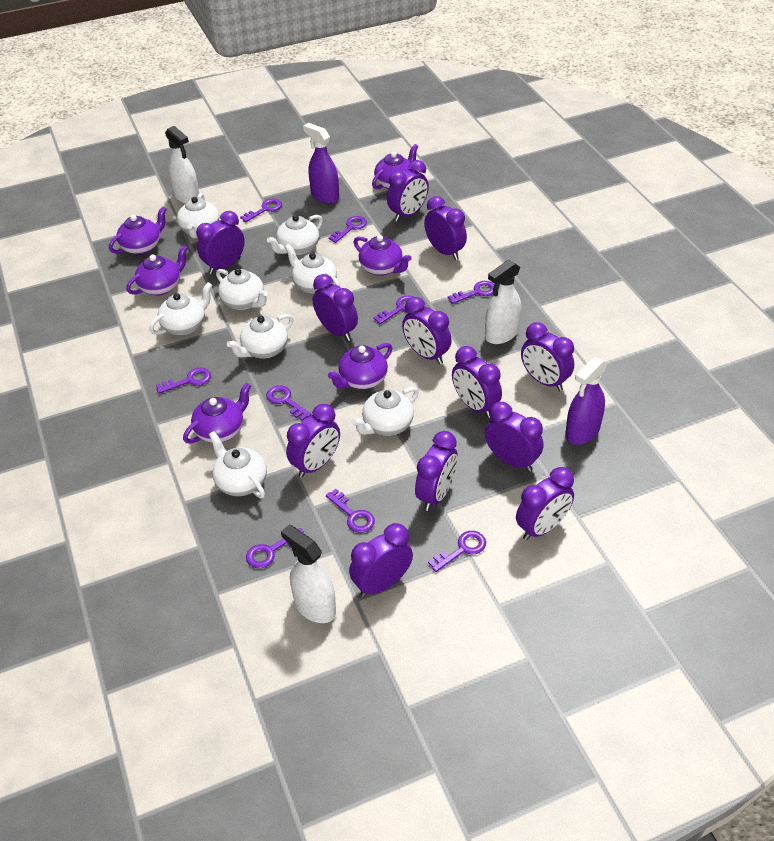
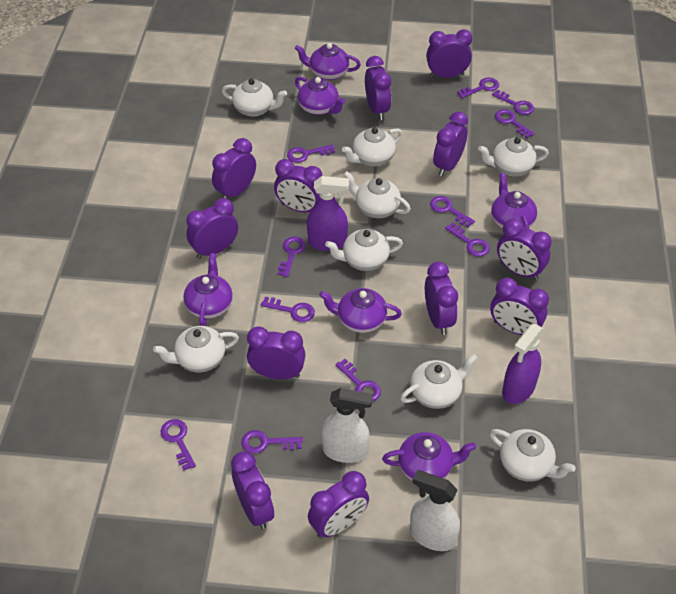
purple key: [156,367,211,394] [240,199,282,222] [246,528,304,568] [266,385,311,421] [326,489,375,533] [329,216,367,243] [373,295,413,324] [428,531,486,572] [448,281,495,304] = 9 -> [161,419,196,470] [241,430,303,454] [261,297,315,322] [278,237,306,277] [287,145,335,163] [335,359,381,402] [430,196,475,227] [445,223,490,257] [457,78,499,98] [492,90,534,115] [495,109,535,138] = 11
white spray bottle: [165,126,199,204] [281,525,336,623] [485,260,521,344] = 3 -> [322,388,373,463] [410,470,460,551] = 2

